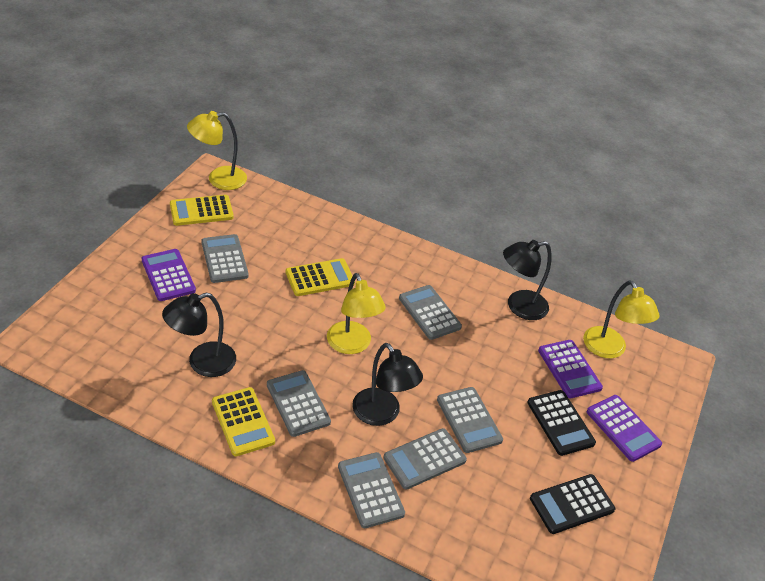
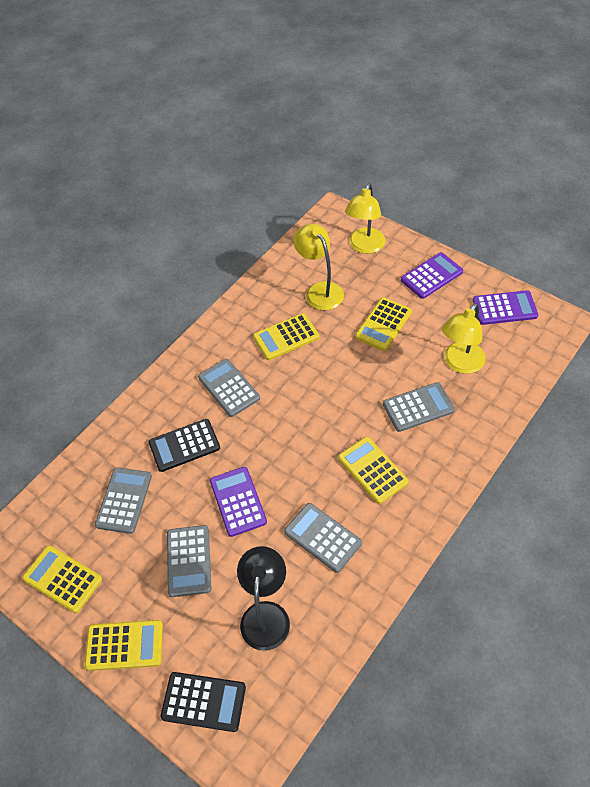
black lamp: [162,293,236,377] [352,343,423,426] [503,240,552,320] = 3 -> [237,546,290,651] = 1
grey calculator: [201,234,249,283] [267,370,331,437] [338,452,405,529] [383,428,467,490] [399,285,462,340] [437,387,503,453] = 6 -> [95,467,152,534] [167,525,212,597] [198,359,260,417] [284,503,362,573] [383,382,455,432] = 5
yellow calculator: [170,195,234,226] [212,387,275,456] [286,258,355,296] = 3 -> [22,545,102,613] [85,620,163,671] [253,313,319,360] [338,437,409,504] [355,297,412,351] = 5

